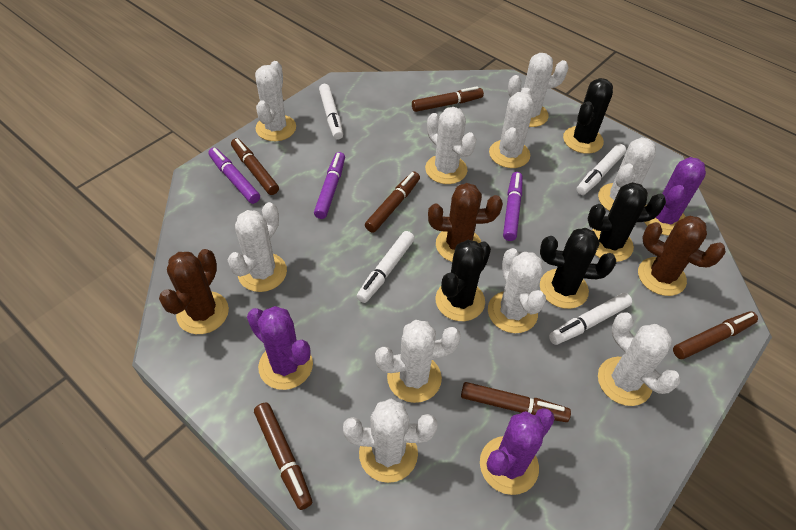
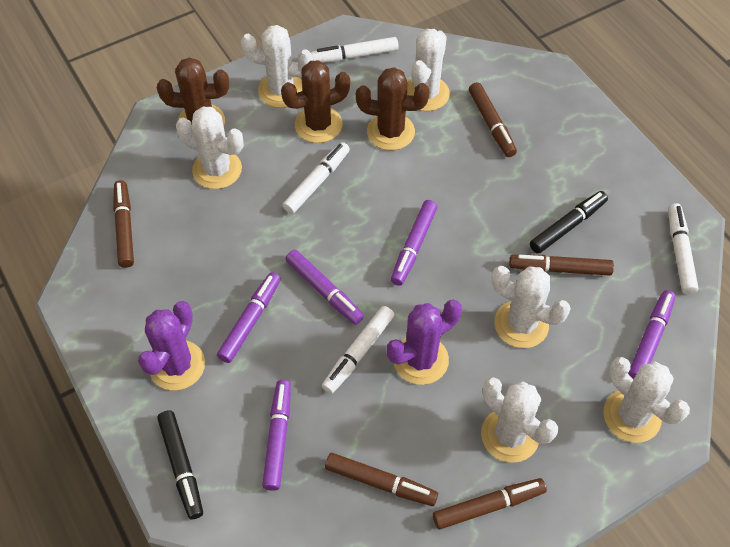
black cactus: [435,240,491,321] [540,228,616,309] [563,78,613,154] [588,182,666,262] = 4 -> none = 0
black marker: none = 0 -> [157,410,203,520] [530,191,608,254] = 2
brown marker: [231,138,279,195] [254,402,312,510] [365,172,420,233] [412,86,484,112] [461,382,571,422] [673,311,758,359] = 6 -> [113,180,134,268] [325,453,438,506] [433,478,547,530] [469,82,517,157] [509,255,614,276] = 5
purple cactus: [247,306,313,390] [480,408,555,495] [644,157,706,236] = 3 -> [138,301,205,390] [387,300,462,385] = 2
purple marker: [208,148,260,204] [314,152,345,219] [503,172,522,241] = 3 -> [217,272,281,363] [262,380,291,491] [286,249,364,324] [391,200,437,286] [628,290,676,380] = 5
white cactus: [228,202,287,292] [255,61,296,141] [343,399,437,483] [375,320,461,403] [425,107,476,184] [488,248,546,333] [489,88,534,168] [508,53,569,127] [598,137,656,211] [598,312,681,406] = 10 -> [176,107,244,189] [241,25,313,108] [407,29,450,111] [481,377,558,463] [491,266,571,348] [603,357,690,443] = 6

